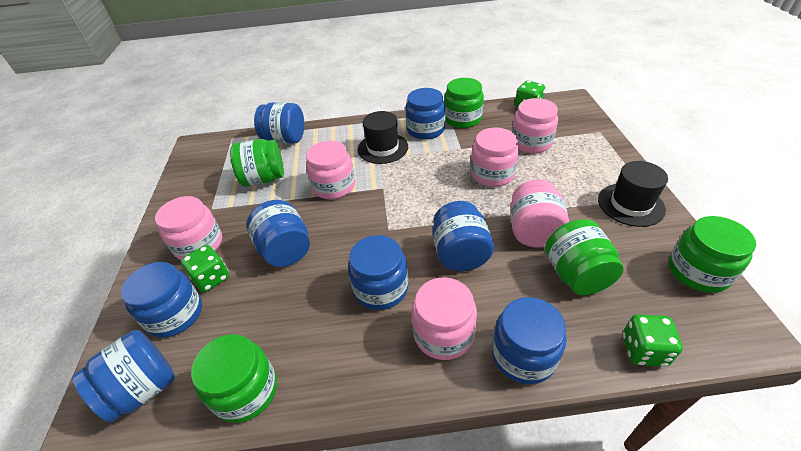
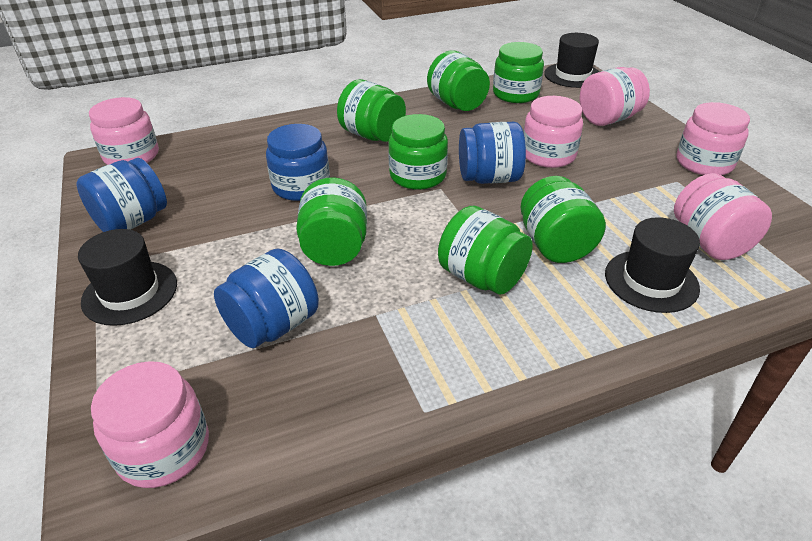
black hat: [358,111,408,164] [598,161,668,227] = 2 -> [78,229,177,326] [544,33,600,88] [605,217,700,313] = 3
blue jar: [72,330,175,422] [121,262,202,338] [247,200,310,267] [254,102,304,144] [348,235,408,310] [405,88,446,140] [433,201,494,271] [492,297,566,384] = 8 -> [77,158,167,232] [214,249,319,348] [266,124,330,201] [459,122,526,184] = 4
green dice: [181,245,229,292] [515,80,545,108] [622,314,683,367] = 3 -> none = 0
green jar: [191,334,277,423] [230,139,284,187] [444,78,484,128] [545,219,624,295] [669,216,756,293] = 5 -> [296,177,367,266] [337,79,406,142] [388,114,448,190] [427,51,490,111] [438,206,533,295] [493,42,544,103] [520,176,606,263] = 7

